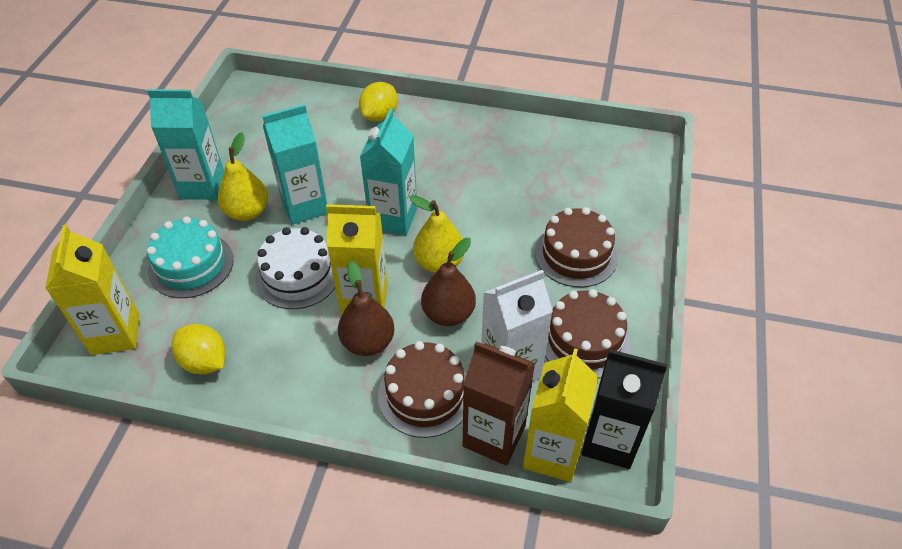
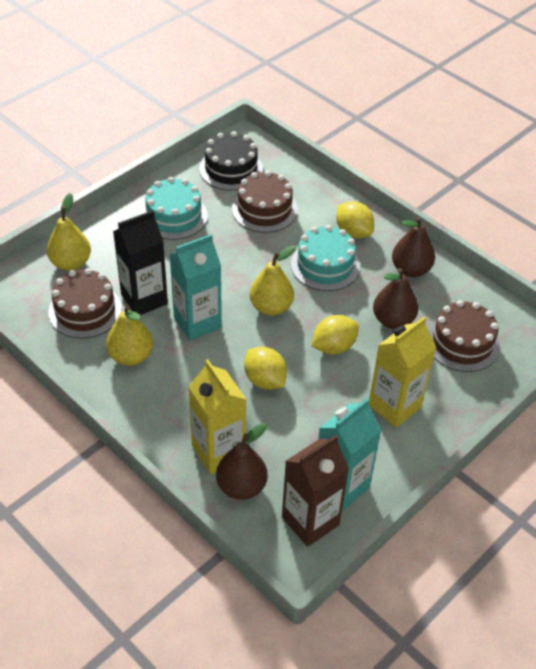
black cake: none = 0 -> [199,131,263,190] = 1
brown pear: [338,261,394,356] [421,238,476,326] = 2 -> [216,423,268,500] [373,268,418,329] [392,216,435,277] = 3
turquoise cake: [147,216,233,298] = 1 -> [141,177,208,240] [291,225,360,291] = 2
turquoise carton: [147,89,224,200] [262,104,327,224] [360,109,417,236] = 3 -> [170,234,222,341] [318,398,381,511] = 2
white cake: [255,227,335,309] = 1 -> none = 0
white carton: [481,270,553,381] = 1 -> none = 0
yellow carton: [45,225,140,355] [326,204,388,315] [523,348,598,482] = 3 -> [188,359,247,475] [369,317,436,428] = 2
yellow lemon: [171,324,226,375] [359,82,398,121] = 2 -> [244,347,287,390] [311,315,359,355] [336,201,374,238] = 3
yellow pear: [218,132,268,221] [409,195,464,273] = 2 -> [47,193,91,271] [106,305,153,366] [250,245,296,316] = 3

